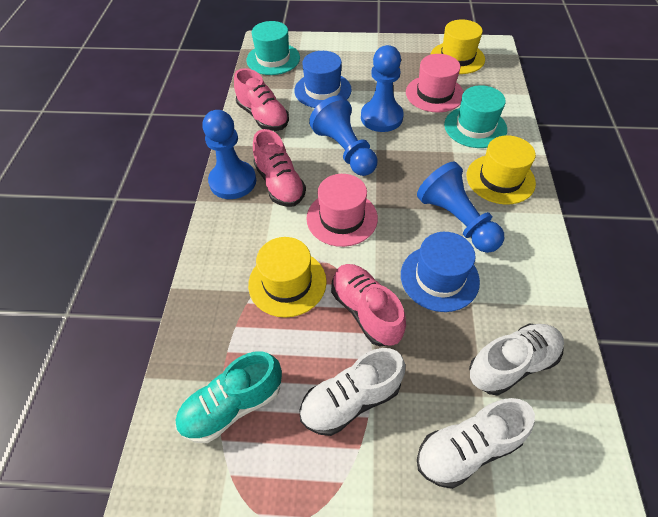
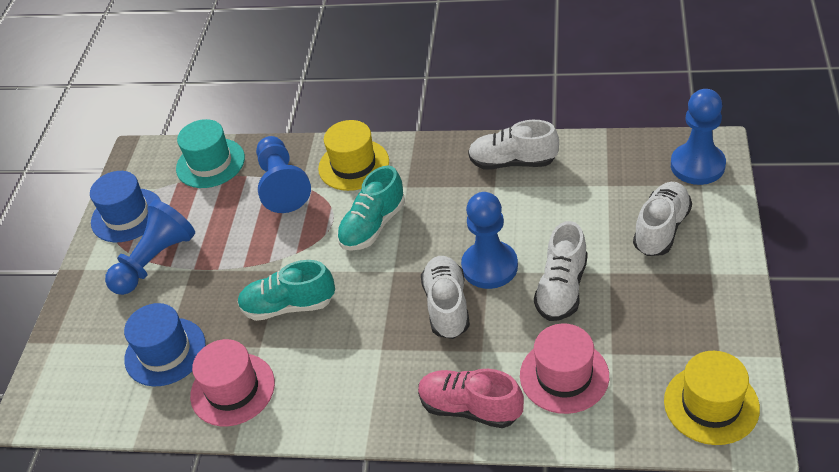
pink shoe: [234,68,289,131] [253,129,306,207] [331,264,406,346] = 3 -> [418,369,524,428] = 1
turquoise hat: [246,21,300,75] [444,85,507,148] = 2 -> [176,119,245,188] = 1
turquoise shoe: [175,351,282,443] = 1 -> [237,260,335,321] [337,166,405,251] = 2
white shoe: [300,348,405,436] [417,398,535,489] [469,324,564,396] = 3 -> [421,256,470,339] [468,120,559,170] [534,221,587,321] [633,182,692,256] = 4
yellow hat: [248,237,327,318] [430,19,485,74] [466,135,536,205] = 3 -> [318,120,389,191] [664,351,760,445] = 2

